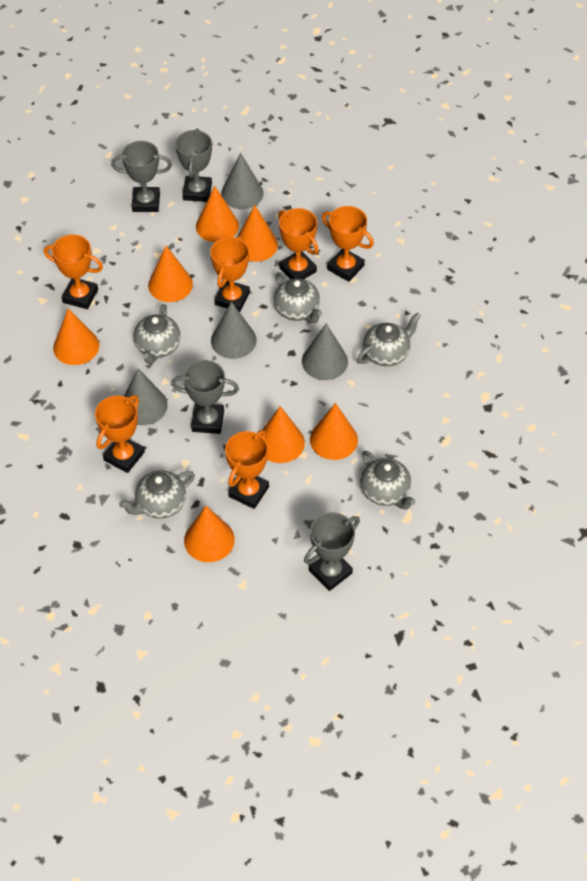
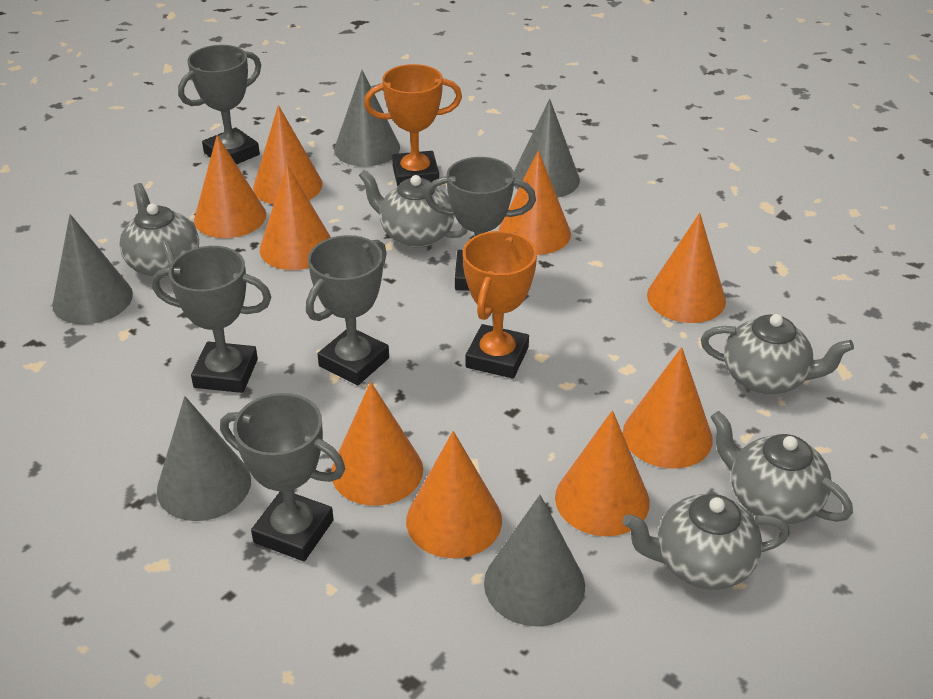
grey cone: [124,369,168,425] [211,302,257,359] [221,153,264,209] [302,324,348,380] = 4 -> [52,214,133,324] [157,396,251,521] [334,70,400,166] [484,495,585,627] [514,99,580,198] = 5
grey trophy: [111,141,172,212] [171,360,239,434] [175,129,212,202] [304,512,360,591] = 4 -> [152,246,272,393] [178,45,261,165] [220,393,345,561] [306,235,389,385] [425,157,536,291] = 5
orange cone: [53,308,99,365] [148,246,193,302] [184,506,235,562] [196,186,239,242] [237,205,278,262] [262,406,305,463] [310,403,358,460] = 7 -> [194,135,266,238] [253,105,323,205] [260,164,331,270] [331,382,423,506] [406,431,502,558] [498,150,571,255] [555,410,650,537] [623,347,713,469] [647,213,726,323] = 9
orange trophy: [44,235,103,309] [95,395,144,473] [210,236,250,312] [225,430,269,509] [278,208,319,279] [322,206,374,282] = 6 -> [364,64,462,186] [463,231,537,379] = 2

